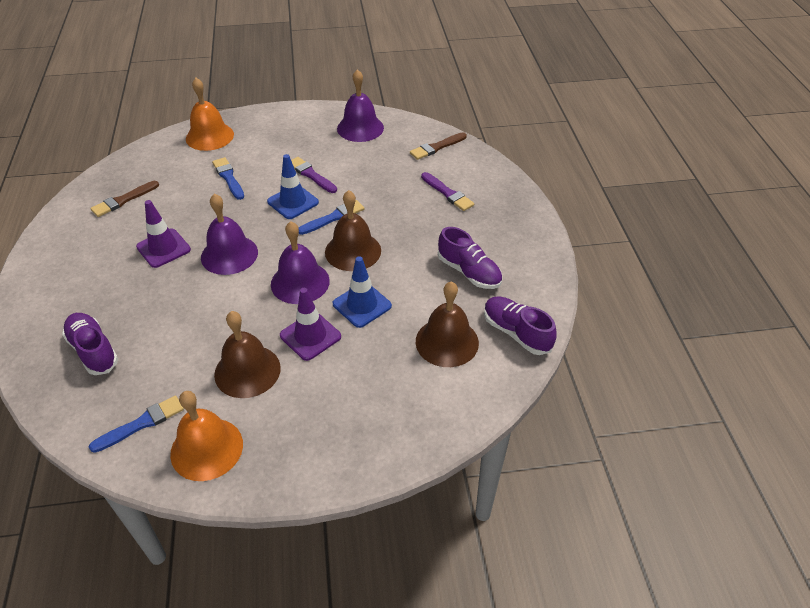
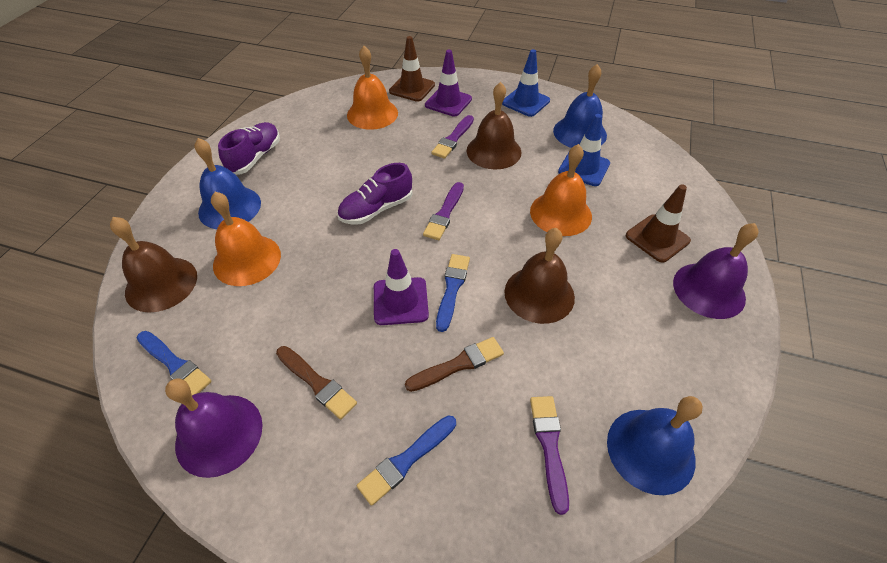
blue bell: none = 0 -> [195,138,261,229] [553,64,607,148] [607,396,703,495] = 3
brown traffic cone: none = 0 -> [389,36,435,102] [626,184,691,263] = 2
orange bell: [170,391,243,481] [186,78,234,151] = 2 -> [211,192,281,286] [347,46,398,130] [530,144,592,236] = 3
purple bell: [201,193,258,275] [271,221,330,304] [337,69,384,142] = 3 -> [165,379,263,478] [673,223,759,319] = 2
purple brush: [291,157,337,193] [421,172,474,211] = 2 -> [423,182,464,240] [431,115,474,159] [530,396,569,515] = 3
purple shoe: [62,313,118,375] [438,227,502,289] [484,296,556,355] = 3 -> [218,122,280,175] [337,163,413,225] = 2

